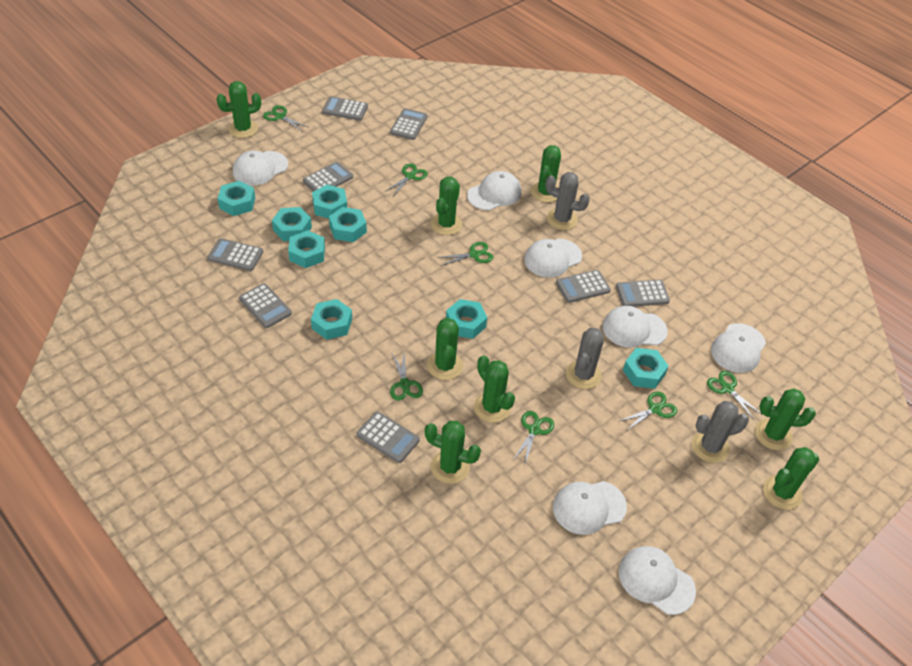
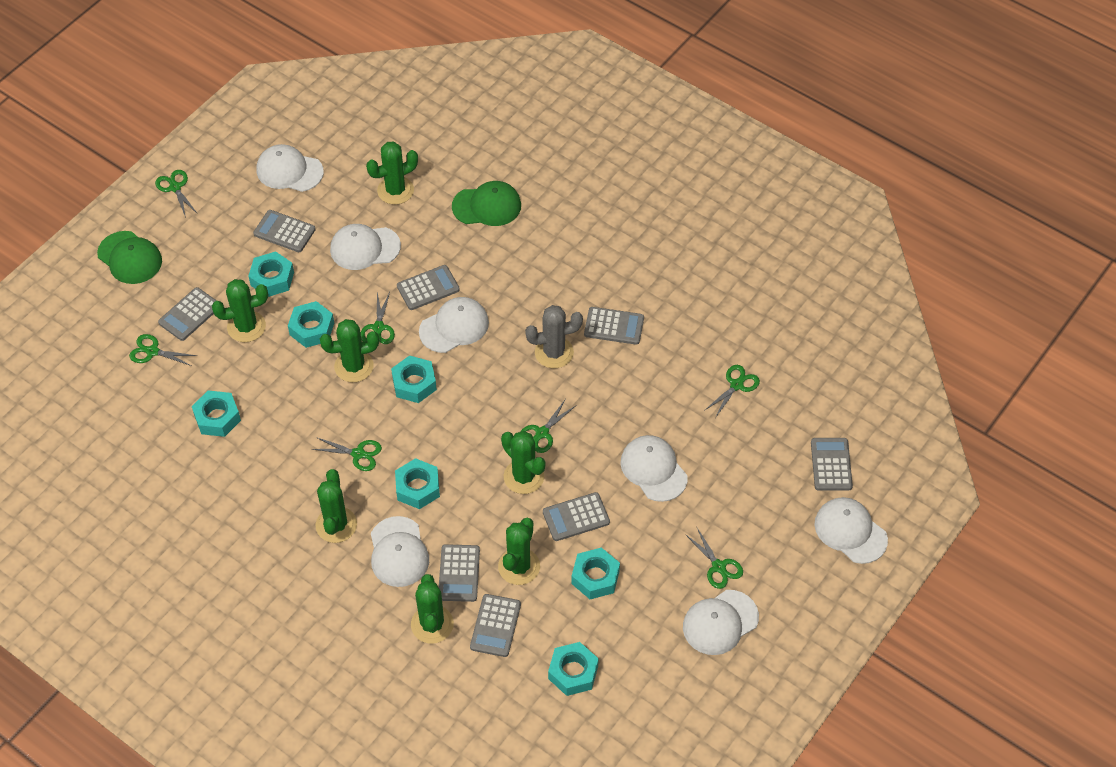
green cactus: [216,81,261,138] [425,421,481,484] [427,318,463,380] [431,177,462,235] [474,355,515,423] [531,145,561,203] [755,389,816,450] [763,447,819,510] = 8 -> [212,279,268,342] [316,469,357,543] [320,319,379,382] [366,141,418,205] [411,574,454,644] [498,518,540,585] [501,431,545,494] = 7
green cap: none = 0 -> [97,231,162,284] [452,181,521,226] = 2
grey cactus: [546,172,590,230] [566,328,604,389] [692,401,749,463] = 3 -> [525,305,583,368] = 1
turquoise nut: [218,181,255,216] [272,207,312,241] [288,230,325,268] [311,299,352,340] [312,185,347,219] [329,207,367,242] [446,299,487,339] [623,348,669,389] = 8 -> [192,390,241,437] [248,251,294,297] [288,301,334,348] [391,355,437,403] [395,458,440,509] [548,642,599,696] [572,547,620,599] = 7

